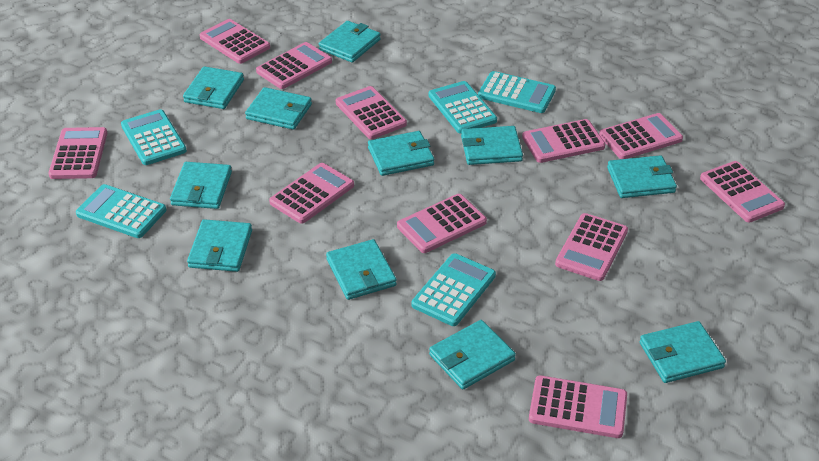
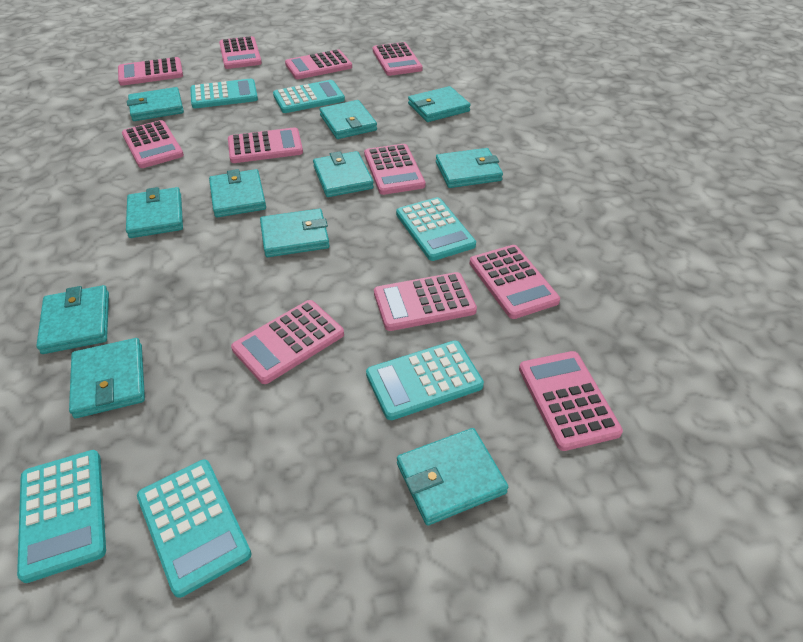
turquoise calculator: [76,184,166,238] [121,109,187,165] [412,253,496,326] [429,81,497,133] [478,71,556,113] = 5 -> [17,450,106,583] [137,460,251,598] [190,79,258,108] [273,80,345,113] [366,340,484,420] [396,197,476,261] = 6

